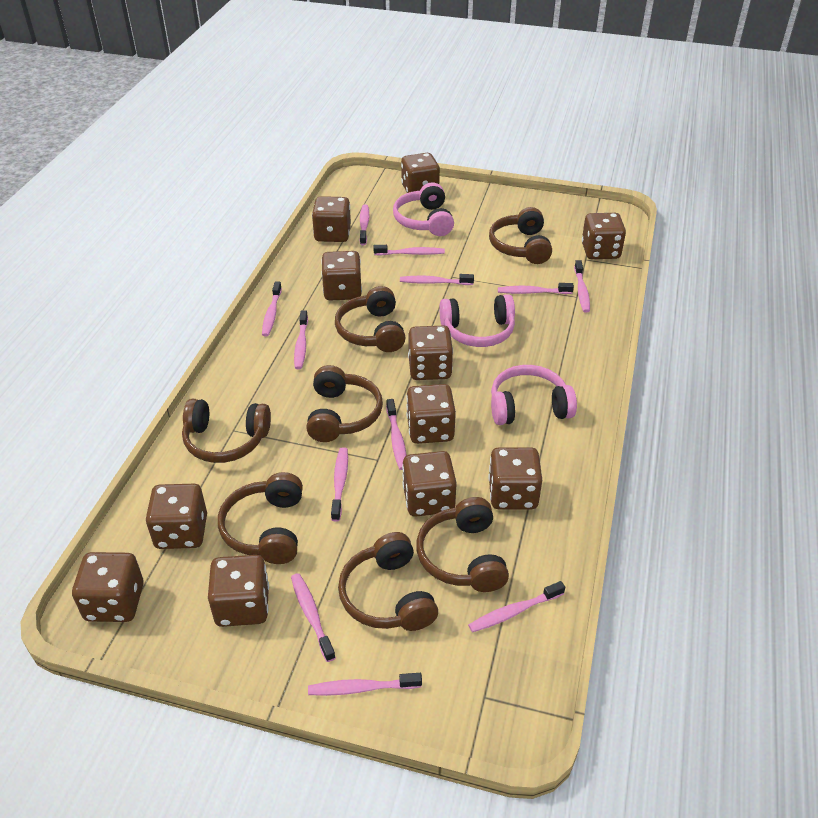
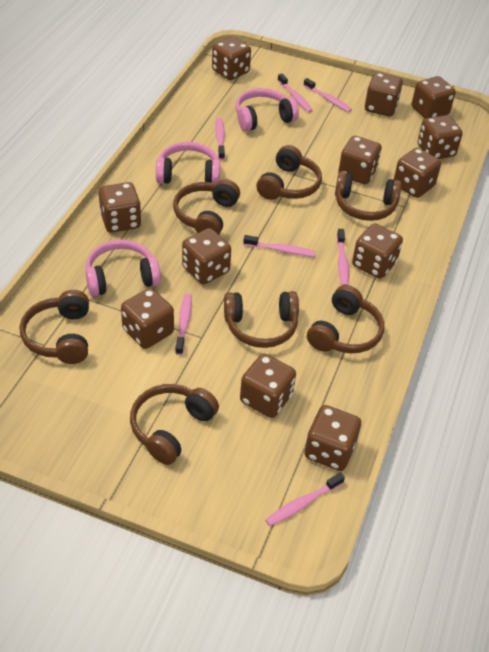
brown dice: [72,552,144,622] [146,484,207,549] [208,555,269,627] [312,196,351,242] [321,251,362,301] [401,153,440,193] [402,451,457,517] [406,384,456,444] [408,326,453,380] [488,447,542,509] [582,213,626,259] = 11 -> [99,182,141,233] [121,288,174,349] [182,228,231,284] [212,36,251,80] [240,354,296,418] [304,405,361,471] [338,136,382,185] [352,223,403,279] [365,72,403,117] [394,148,441,198] [412,76,456,119] [418,115,463,159] = 12
pink toothbrush: [262,281,282,337] [291,573,336,662] [294,310,308,369] [308,673,422,696] [331,447,348,522] [359,204,369,245] [374,245,445,256] [386,399,407,470] [400,274,474,285] [468,581,565,633] [498,283,574,294] [574,260,590,313] = 12 -> [175,293,192,355] [215,118,225,160] [243,235,316,257] [265,473,345,526] [278,74,313,113] [303,78,352,112] [337,229,349,285] = 7

